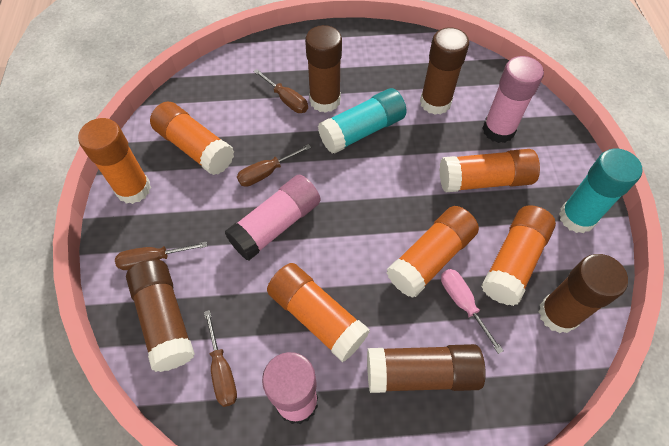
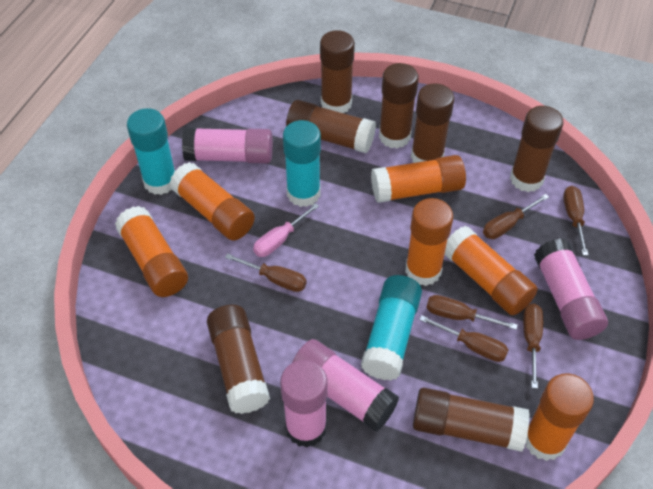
brown glue stick: [126,259,195,372] [305,25,342,113] [367,344,486,393] [420,28,469,115] [538,254,628,333] = 5 -> [207,305,270,414] [286,100,376,153] [320,30,355,113] [379,63,419,149] [411,83,454,163] [413,388,530,452] [510,106,564,192] = 7
brown screwdriver: [115,241,207,270] [204,310,237,407] [237,144,311,187] [253,69,308,113] = 4 -> [225,253,307,292] [419,315,509,362] [426,295,518,330] [483,194,549,239] [523,304,543,389] [563,186,588,256] = 6
pink glue stick: [225,175,321,261] [262,352,318,424] [482,56,544,143] = 3 -> [182,128,273,164] [280,360,328,448] [292,339,399,431] [534,239,608,340] = 4
turquoise glue stick: [318,88,407,154] [559,149,642,233] = 2 -> [127,108,175,195] [283,120,321,207] [361,275,422,380] = 3

